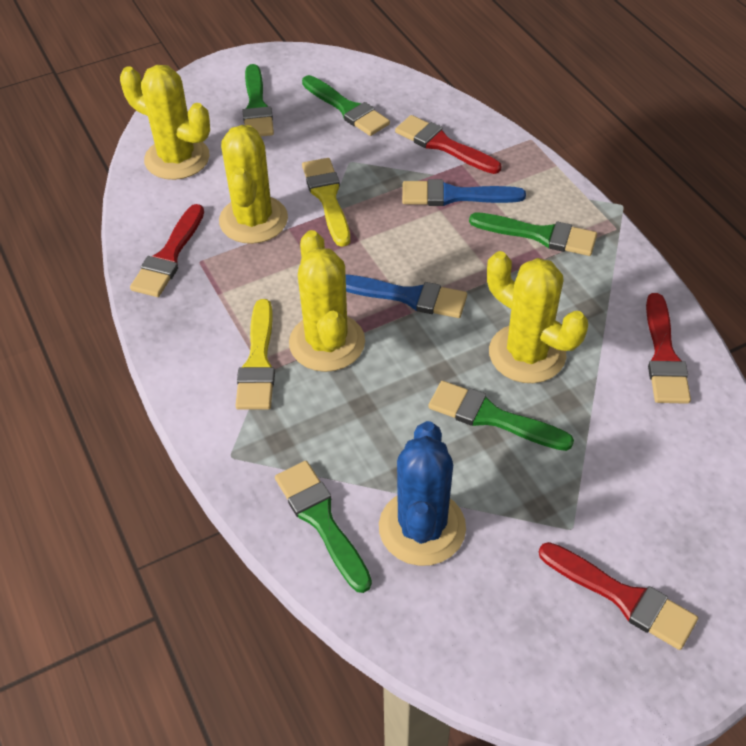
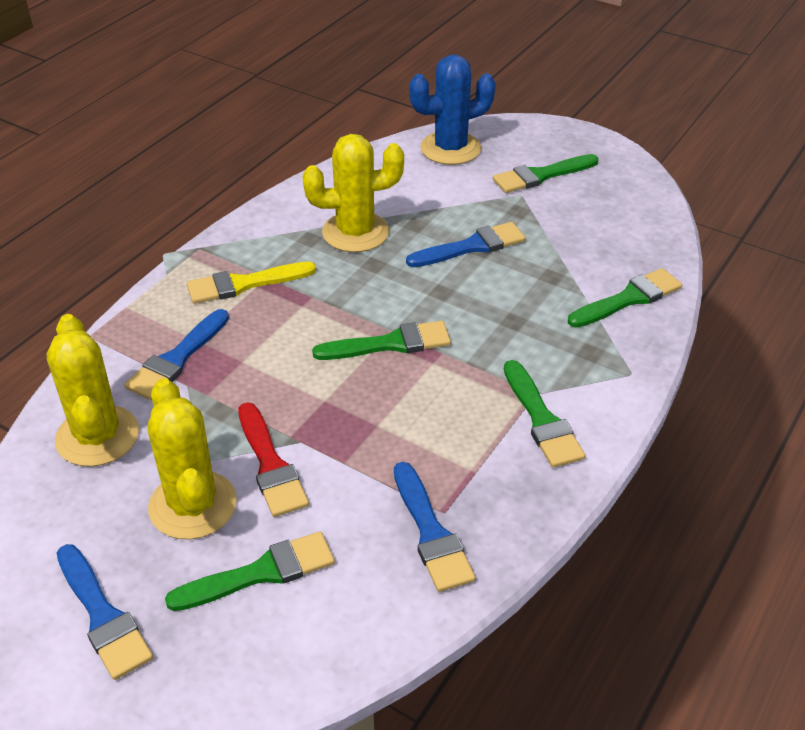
blue brush: [346,275,467,318] [402,179,526,206] = 2 -> [57,544,153,680] [124,309,229,400] [394,462,476,592] [406,222,526,267] = 4
red brush: [130,204,204,297] [395,115,501,174] [539,542,698,650] [646,293,691,404] = 4 -> [238,402,309,517] = 1
yellow brush: [235,299,275,410] [302,158,350,247] = 2 -> [187,261,316,304] = 1
yellow cactus: [120,65,210,180] [219,125,288,244] [289,230,365,372] [487,251,588,383] = 4 -> [47,314,139,467] [148,378,237,539] [302,134,404,252] = 3

